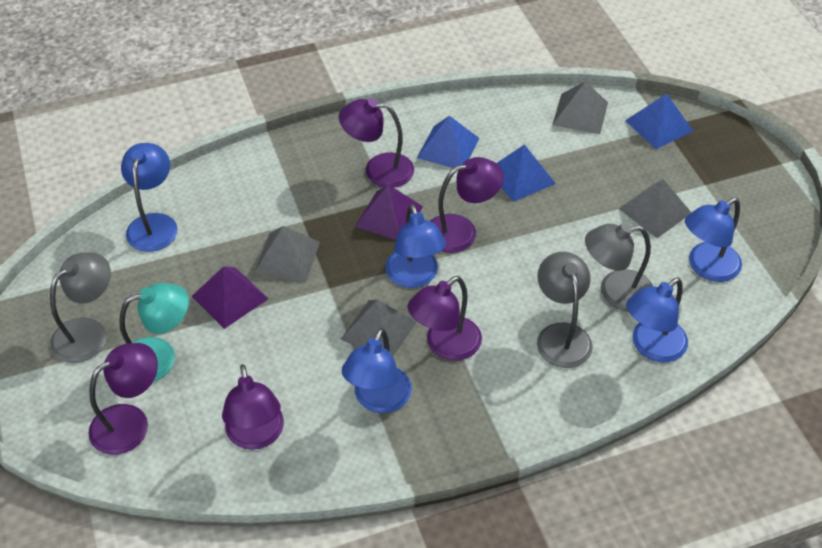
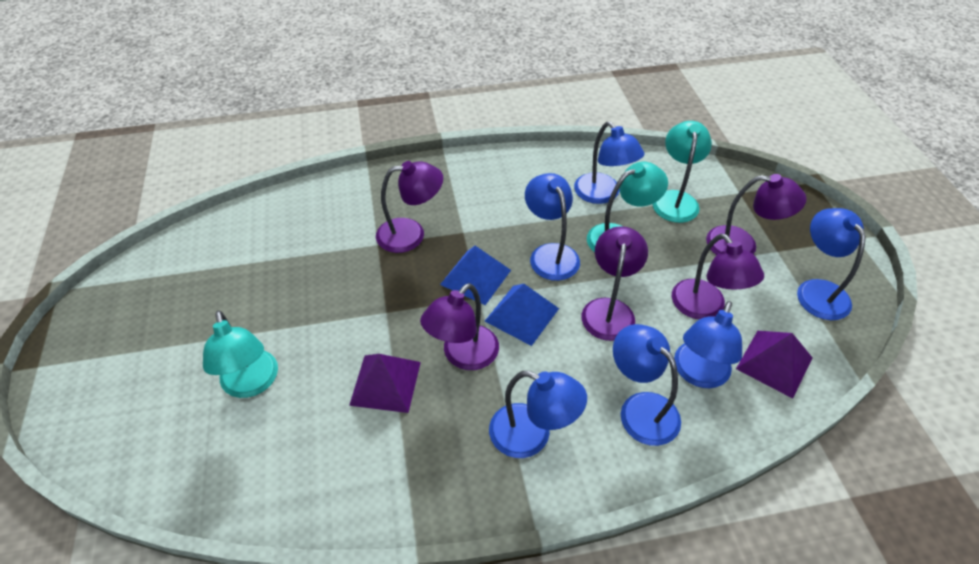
blue lamp: [121,143,178,252] [342,328,412,413] [385,204,446,288] [626,278,688,363] [685,198,742,282] = 5 -> [489,371,587,458] [525,173,580,281] [574,122,644,204] [613,324,681,446] [674,301,742,388] [797,208,866,320] = 6
blue pyramid: [417,116,480,168] [497,144,556,202] [625,93,693,149] = 3 -> [440,246,511,305] [485,284,559,346] = 2
grey lamp: [50,252,111,363] [537,252,593,368] [585,223,653,311] = 3 -> none = 0
grey pyramid: [254,226,320,282] [341,300,417,356] [553,81,608,134] [619,179,692,238] = 4 -> none = 0
turquoise lamp: [119,283,189,382] = 1 -> [203,311,278,398] [587,162,668,253] [653,121,712,223] = 3

